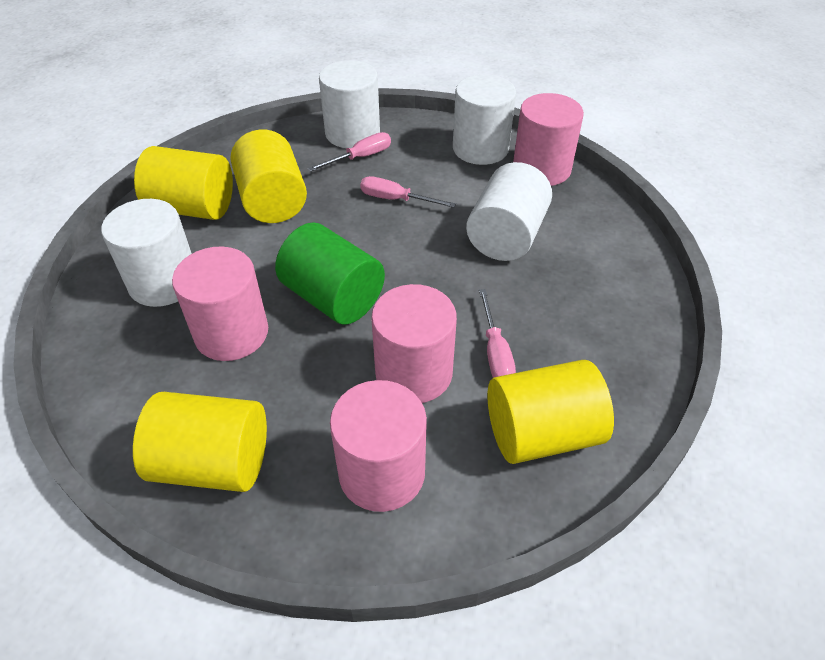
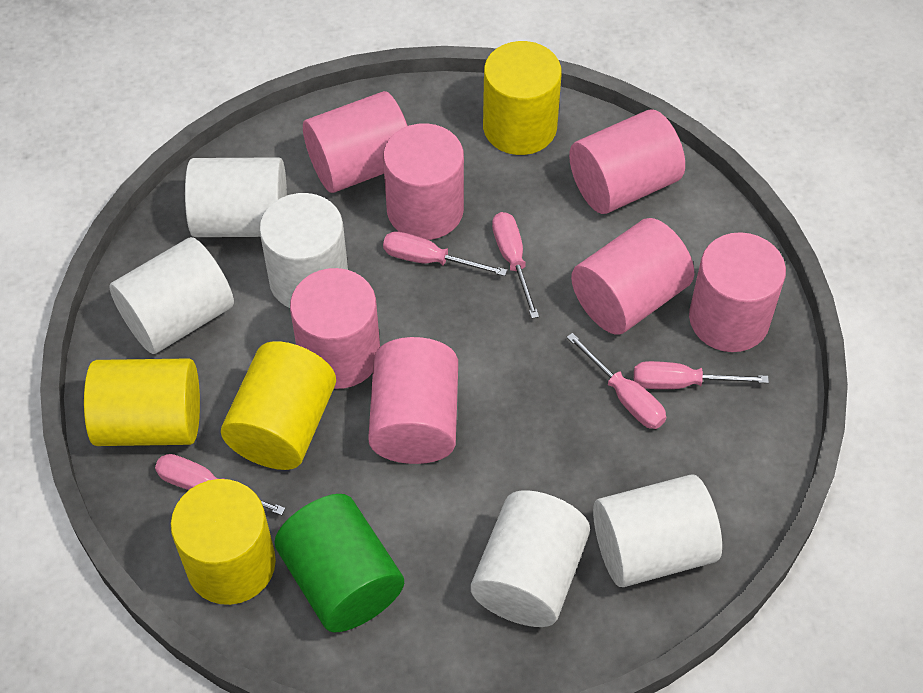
pink cylinder: [172,247,268,361] [330,380,427,512] [371,284,457,403] [513,93,584,186] = 4 -> [290,268,380,389] [303,91,408,193] [368,337,458,464] [383,123,464,240] [569,109,685,214] [571,218,694,335] [689,232,786,352] = 7
pink screwdriver: [308,132,391,172] [360,176,456,208] [479,289,516,378] = 3 -> [155,454,286,515] [383,231,507,276] [492,212,539,319] [566,333,666,429] [634,361,769,389] = 5
white cylinder: [101,199,192,307] [319,60,380,148] [453,74,516,165] [466,162,552,261] = 4 -> [109,237,234,354] [185,157,287,237] [259,193,348,308] [471,490,590,627] [593,474,722,587] = 5

